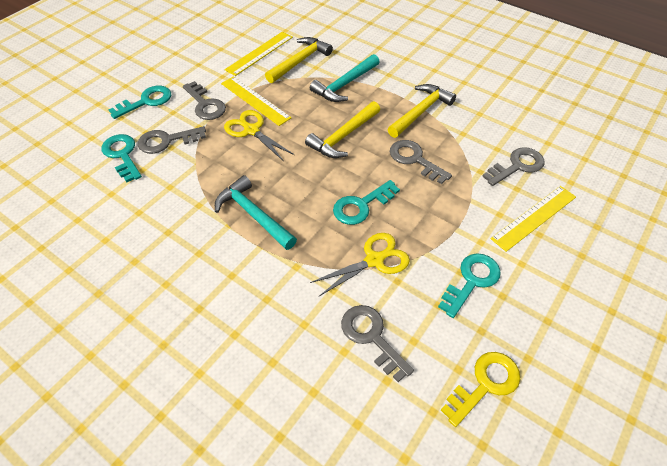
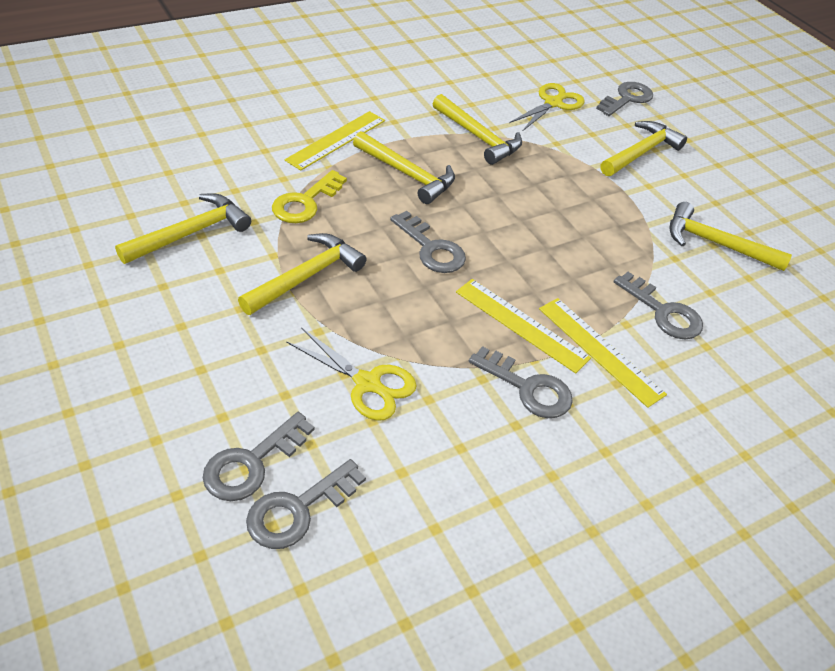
grey key: [138,126,206,154] [183,81,226,120] [341,305,414,382] [390,140,452,184] [482,147,544,186] = 5 -> [203,412,315,501] [246,459,366,549] [390,211,466,273] [469,346,573,418] [596,82,653,116] [614,272,703,340] = 6
turquoise hammer: [215,175,297,250] [310,54,380,102] = 2 -> none = 0
turquoise key: [102,134,142,182] [109,86,171,119] [333,180,400,225] [438,253,501,318] = 4 -> none = 0
yellow hammer: [265,37,333,83] [305,101,380,158] [388,84,456,138] = 3 -> [115,193,251,264] [238,233,367,315] [353,131,455,204] [433,94,522,165] [601,121,687,176] [669,202,792,271] = 6

